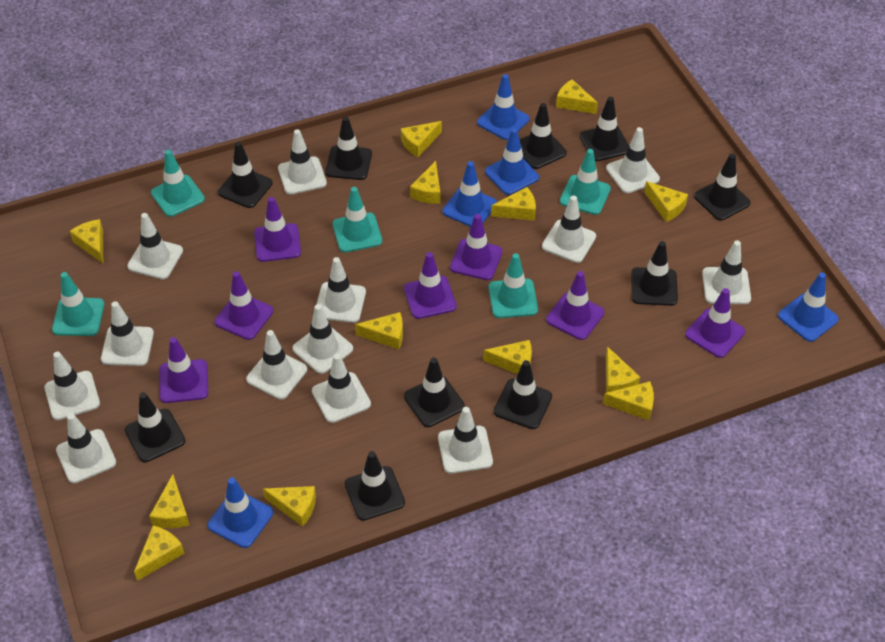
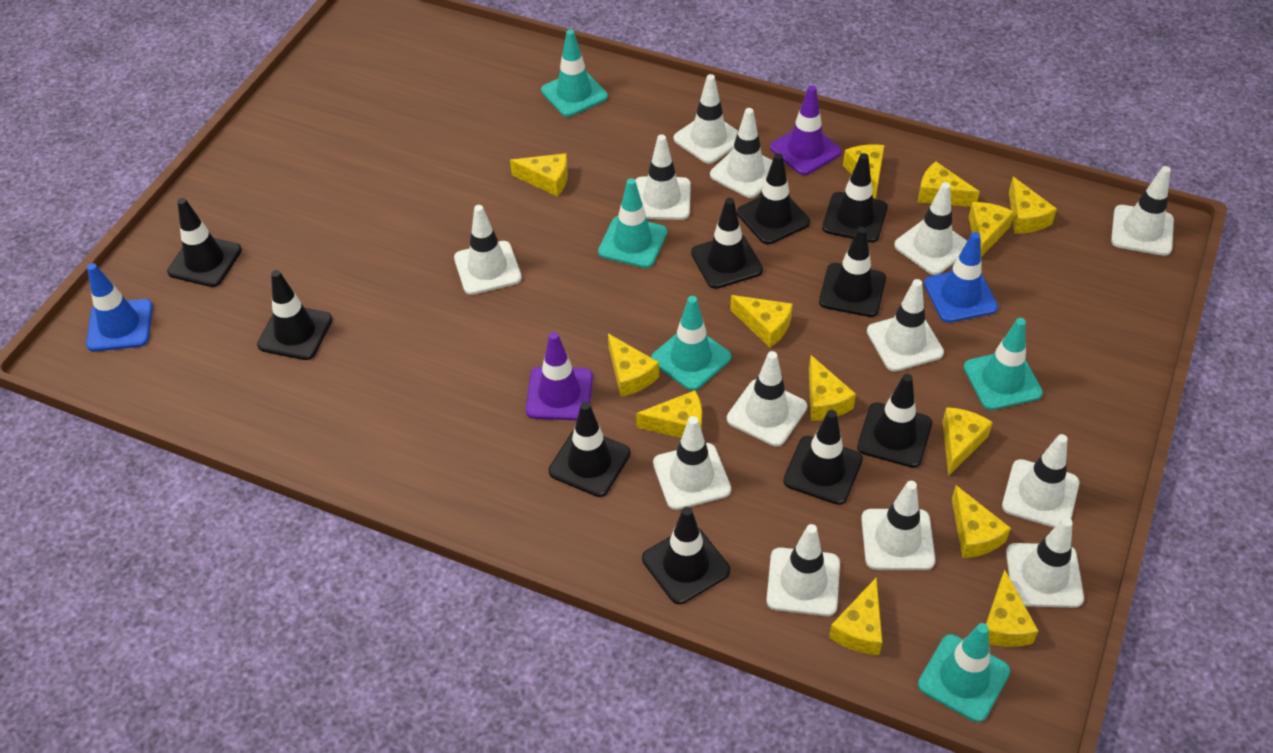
blue traffic cone: [207,477,273,548] [442,161,497,227] [477,74,530,140] [485,128,539,195] [778,272,839,342] = 5 -> [86,263,153,352] [924,232,998,323] = 2
purple traffic cone: [159,337,208,403] [214,271,273,340] [254,197,301,262] [404,252,457,319] [450,214,502,280] [546,271,604,340] [685,288,745,358] = 7 -> [526,332,593,420] [770,85,842,175] = 2

